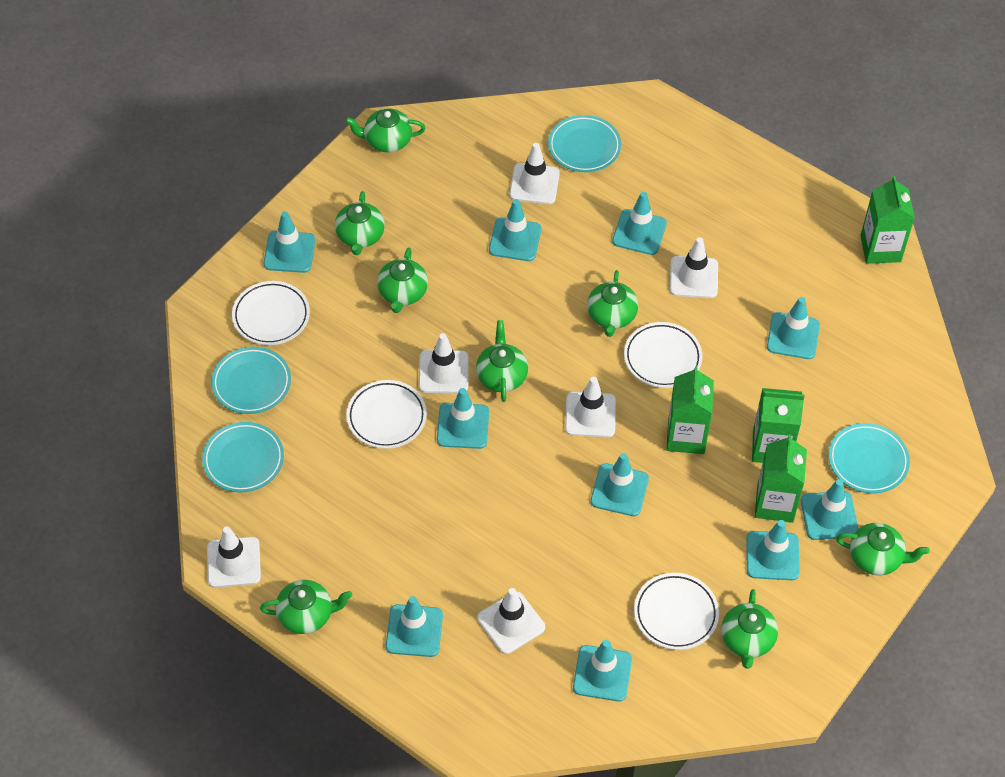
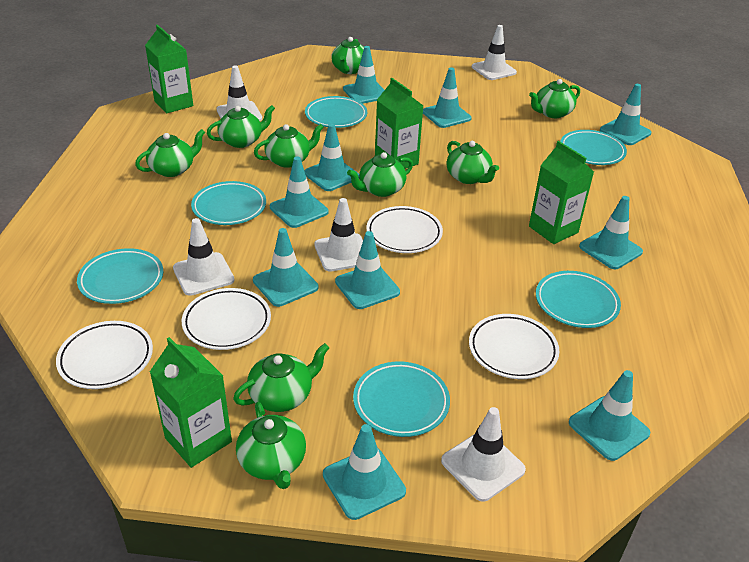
green teapot: [260,580,352,634] [335,191,385,255] [345,108,426,152] [377,248,428,313] [476,320,528,402] [587,270,638,337] [721,589,778,669] [836,523,930,576] = 8 -> [135,129,205,177] [207,105,275,148] [233,343,329,412] [236,402,306,489] [254,124,324,168] [331,37,364,74] [347,152,413,197] [446,141,499,184] [529,79,580,118] = 9
turquoise plate: [202,422,284,492] [211,347,291,414] [548,115,621,172] [828,423,910,493] = 4 -> [77,248,163,304] [191,181,266,225] [305,96,367,128] [353,361,450,437] [536,271,621,328] [560,130,627,165] = 6
white traffic cone: [207,526,261,588] [419,333,469,393] [477,588,545,654] [509,143,560,204] [565,377,616,437] [670,237,718,298] = 6 -> [173,218,235,296] [216,65,262,121] [314,198,363,272] [441,407,526,502] [472,25,517,80] = 5

